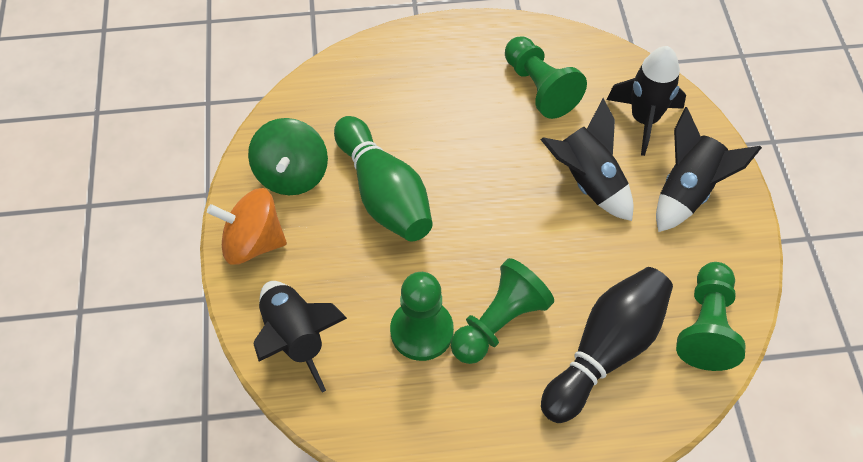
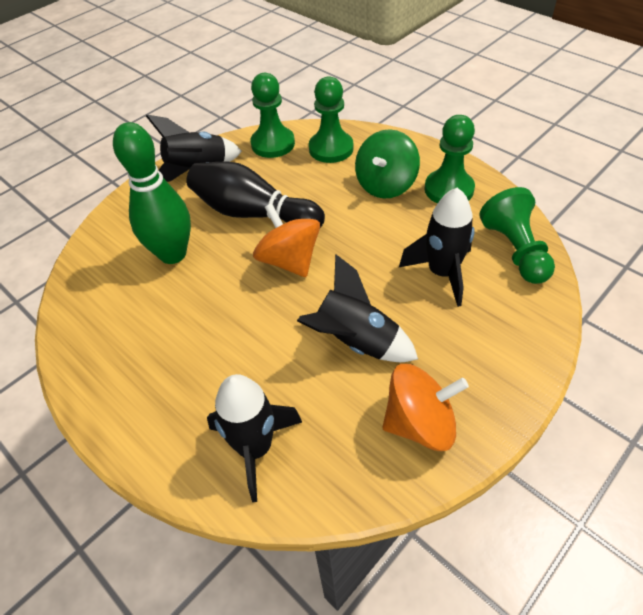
orange spinning top: [207,188,287,265] = 1 -> [253,203,320,277] [382,364,469,451] = 2

